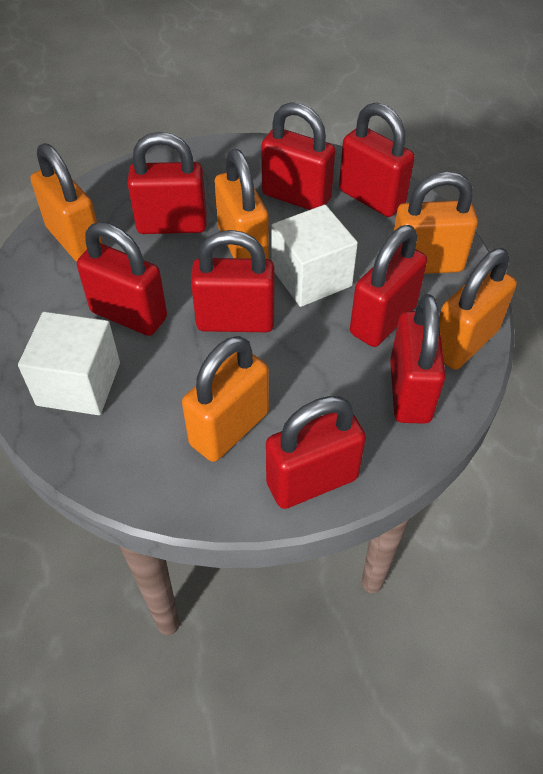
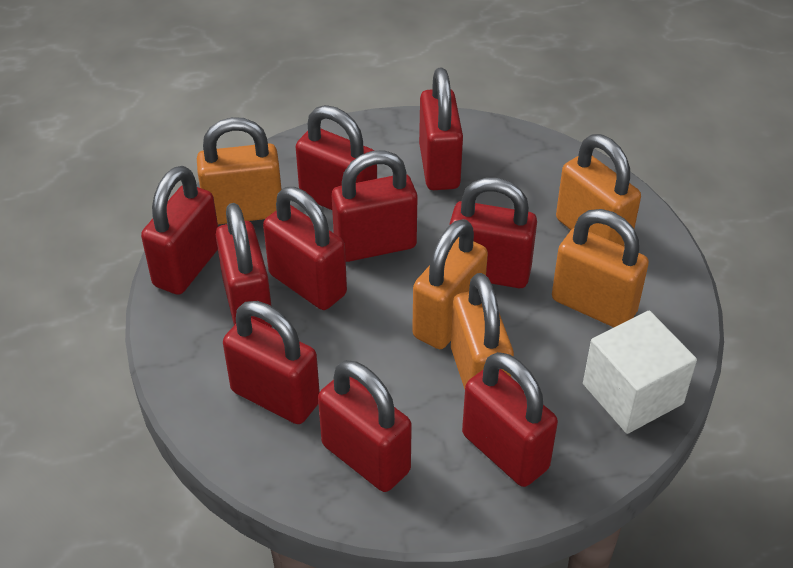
red padlock: [77,222,167,336] [127,132,207,234] [191,230,275,332] [261,102,335,210] [266,396,366,509] [339,102,415,217] [350,225,427,347] [390,294,446,424] = 8 -> [141,166,218,295] [216,203,272,327] [223,301,320,424] [263,187,347,310] [296,105,377,210] [318,360,412,492] [332,150,417,262] [419,67,463,190] [450,178,537,288] [462,352,558,487] = 10
white cube: [18,311,120,415] [271,205,358,307] = 2 -> [583,311,697,434] = 1

